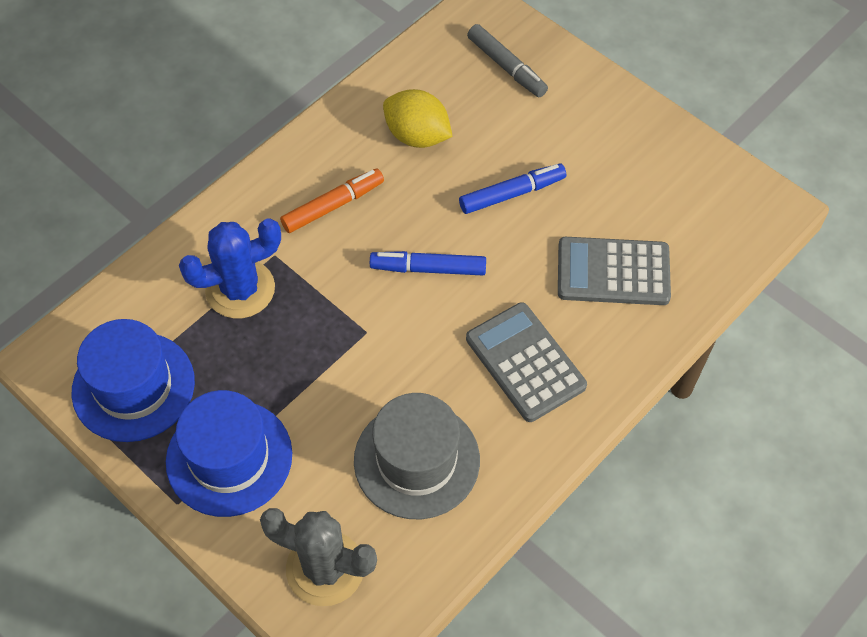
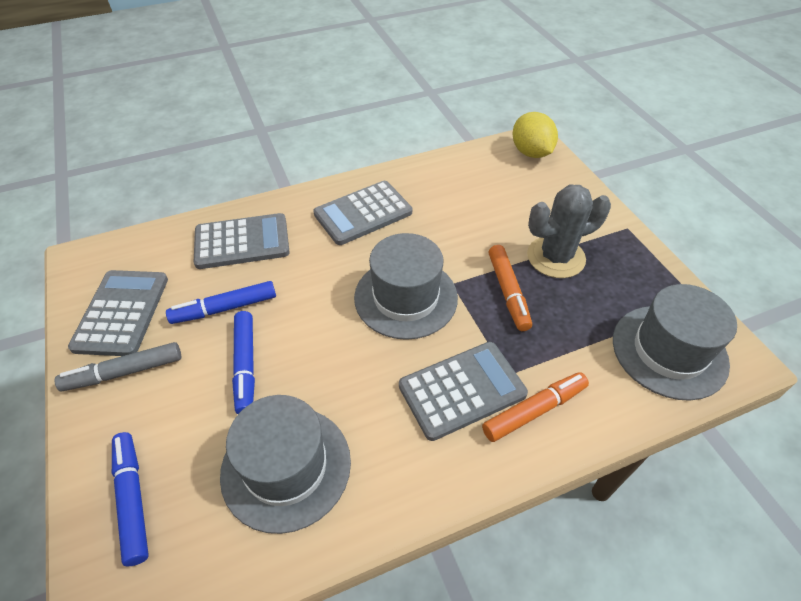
blue cactus: [179,219,281,318] = 1 -> none = 0
blue hat: [71,319,195,442] [166,390,292,517] = 2 -> none = 0
blue marker: [370,251,486,275] [459,163,566,214] = 2 -> [112,432,149,566] [166,281,276,324] [232,311,255,414] = 3
grey calculator: [466,302,587,422] [558,237,671,305] = 2 -> [68,270,168,356] [194,213,290,269] [313,181,412,245] [399,342,528,441] = 4
grey hat: [354,393,480,519] = 1 -> [220,395,351,534] [354,233,458,340] [613,284,737,401] = 3
orange marker: [280,168,384,233] = 1 -> [482,372,589,442] [489,245,532,331] = 2

